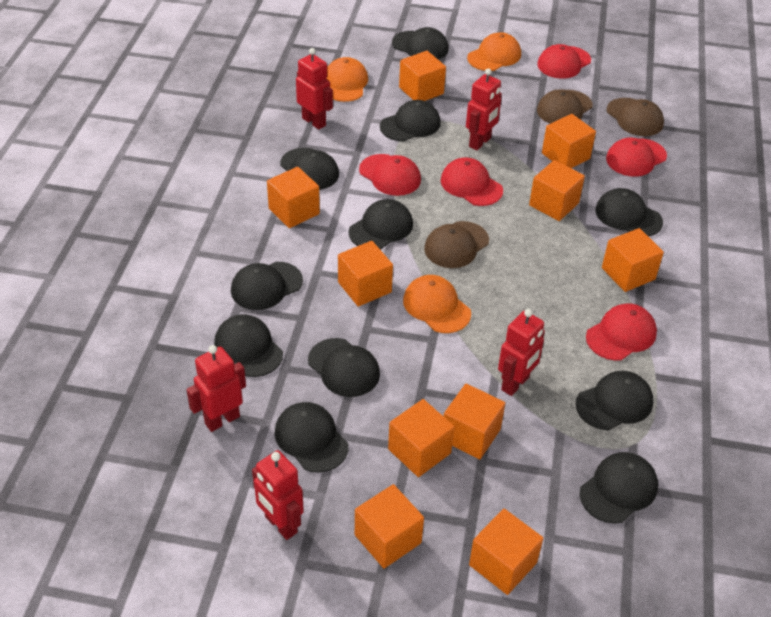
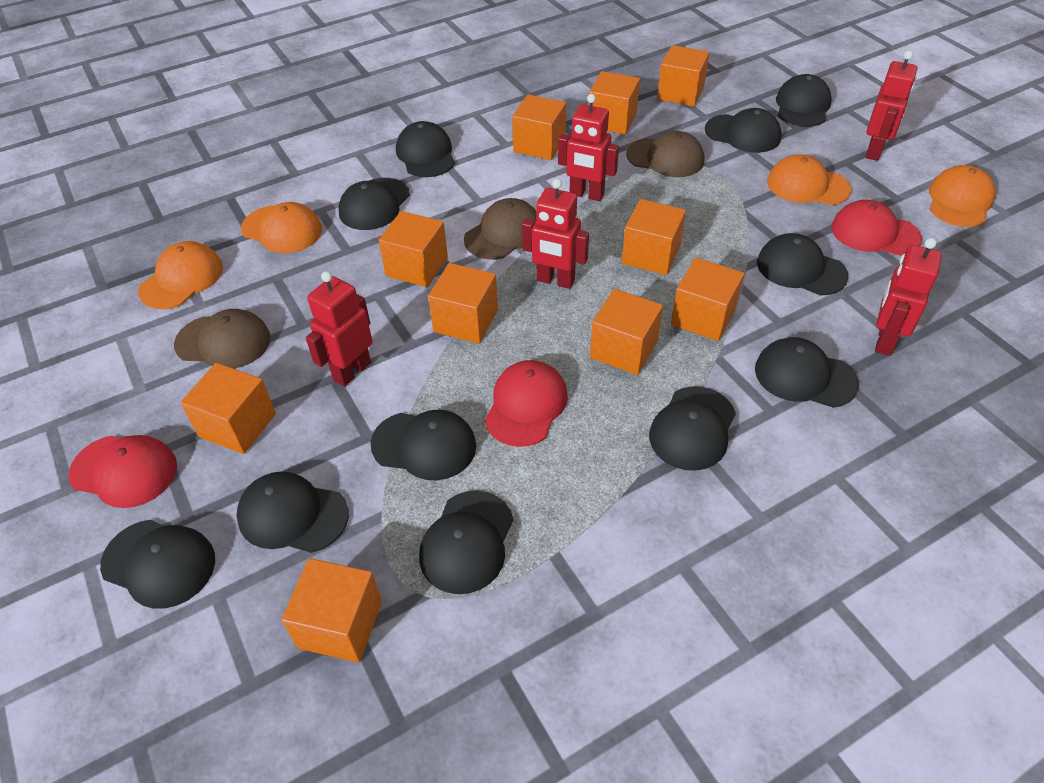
orange cap: [326,57,368,102] [403,275,471,333] [467,32,521,71] = 3 -> [138,241,223,309] [241,202,322,253] [767,154,852,205] [929,165,995,227] = 4
red cap: [359,154,421,196] [441,157,503,206] [537,44,591,79] [586,303,657,360] [606,137,667,177] = 5 -> [68,435,177,508] [484,360,568,447] [831,200,922,256] = 3

